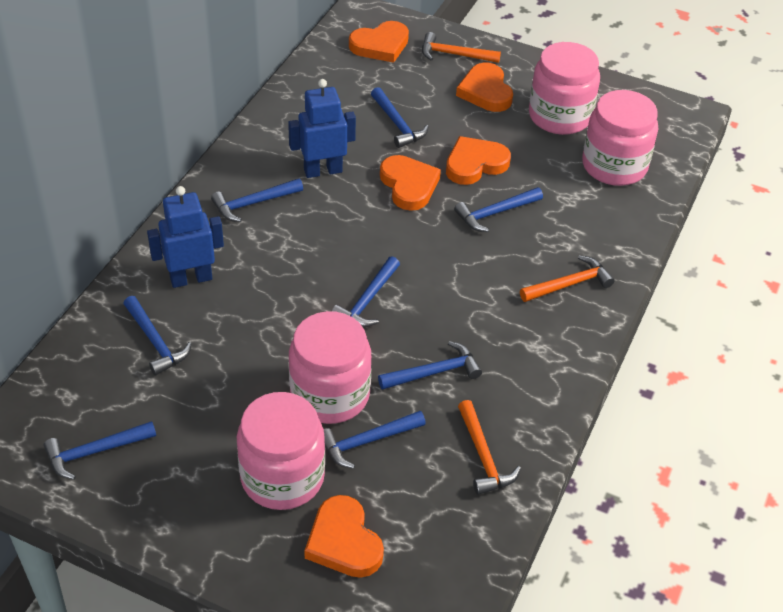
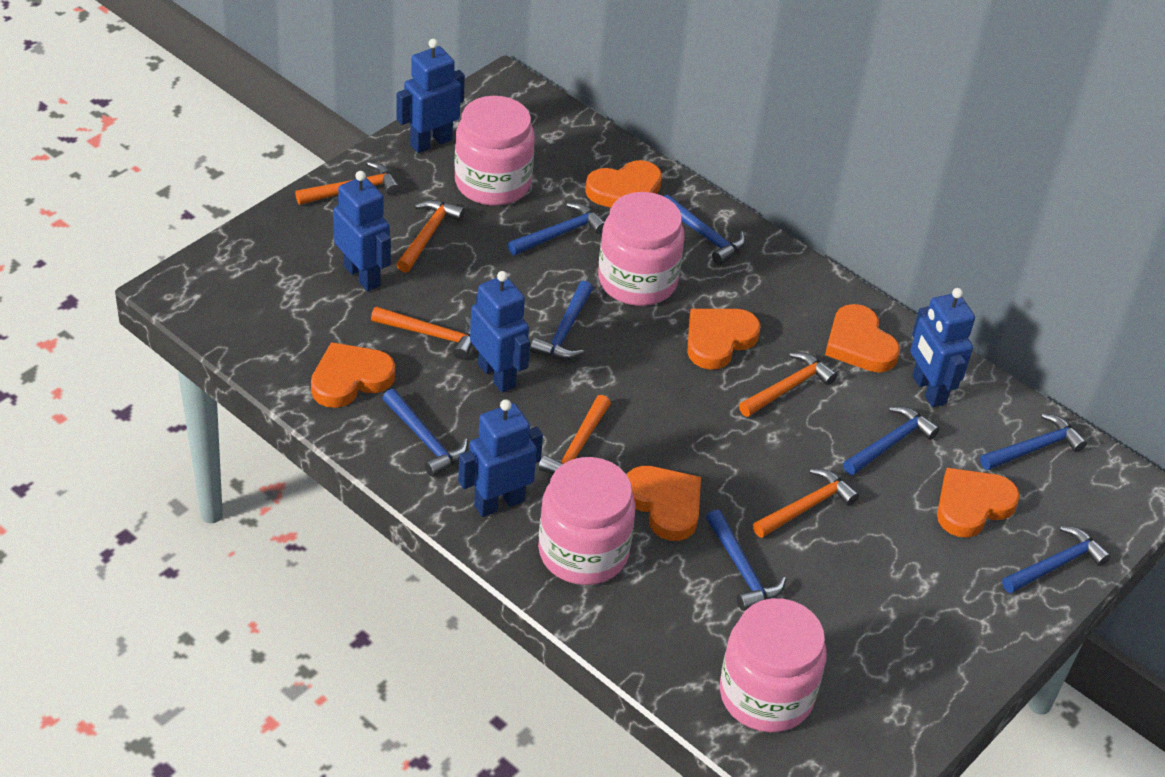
blue robot: [147,186,224,288] [288,79,356,178] = 2 -> [333,171,391,291] [396,39,465,153] [458,399,543,517] [470,271,530,393] [910,288,975,407] = 5
orange hammer: [422,32,501,63] [458,400,521,495] [520,255,615,302] = 3 -> [295,162,400,205] [371,306,472,360] [396,200,465,273] [538,395,611,474] [739,352,837,417] [753,469,859,538] = 6
orange heart: [304,495,384,578] [349,21,409,63] [380,155,441,211] [446,136,511,185] [456,63,513,112] = 5 -> [311,342,395,408] [585,160,662,208] [627,466,701,541] [687,309,761,370] [825,304,900,373] [937,468,1020,538] = 6

